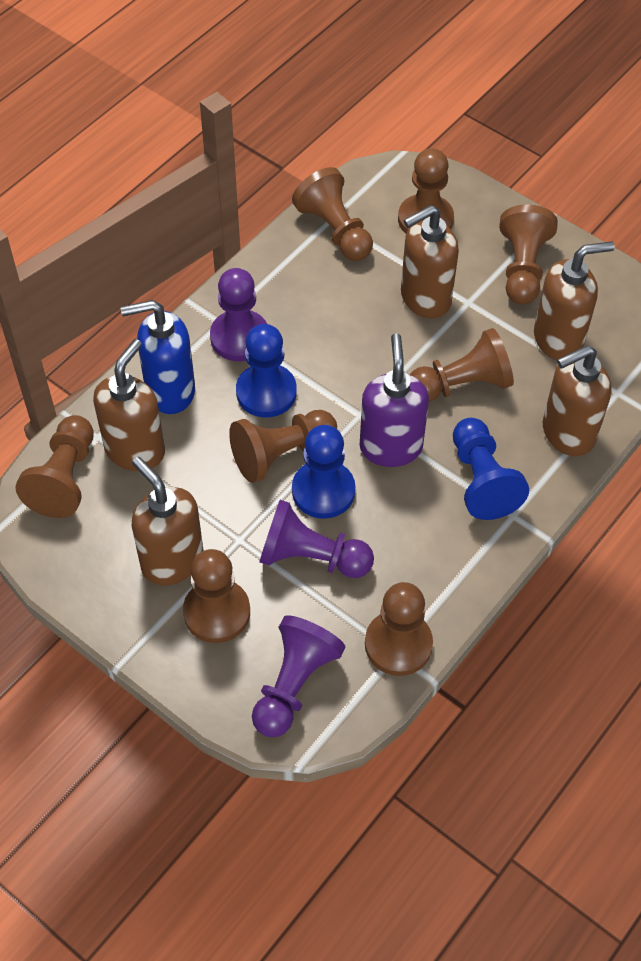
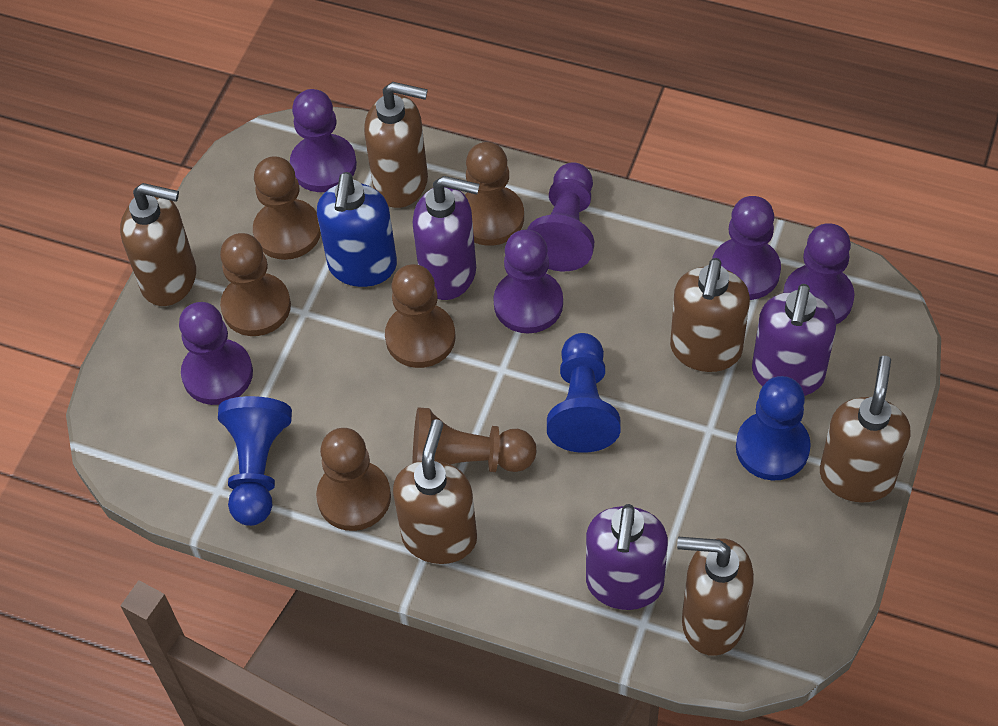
brown pawn: [15,415,94,518] [183,549,250,643] [229,410,337,483] [292,167,373,261] [365,582,433,676] [398,148,454,234] [410,328,514,402] [499,204,558,305] = 8 -> [220,233,291,336] [253,156,321,260] [316,428,391,531] [385,264,455,368] [412,408,537,472] [465,142,524,246] = 6
brown soap dispenser: [93,339,165,471] [132,457,203,586] [401,205,459,319] [534,241,615,360] [543,345,612,456] = 5 -> [120,183,196,306] [364,82,428,208] [393,419,477,564] [670,258,750,372] [677,537,754,656] [820,356,911,503] = 6
purple pawn: [210,268,267,361] [252,615,345,737] [259,500,374,578] = 3 -> [179,302,253,405] [290,89,357,192] [493,230,563,333] [527,162,594,271] [712,196,781,300] [783,223,855,324] = 6
purple soap dispenser: [360,333,429,467] = 1 -> [413,176,480,300] [586,504,668,610] [752,284,836,396] = 3

